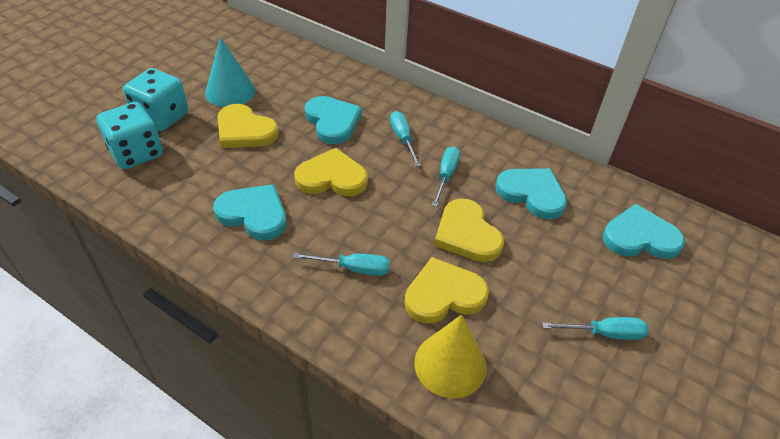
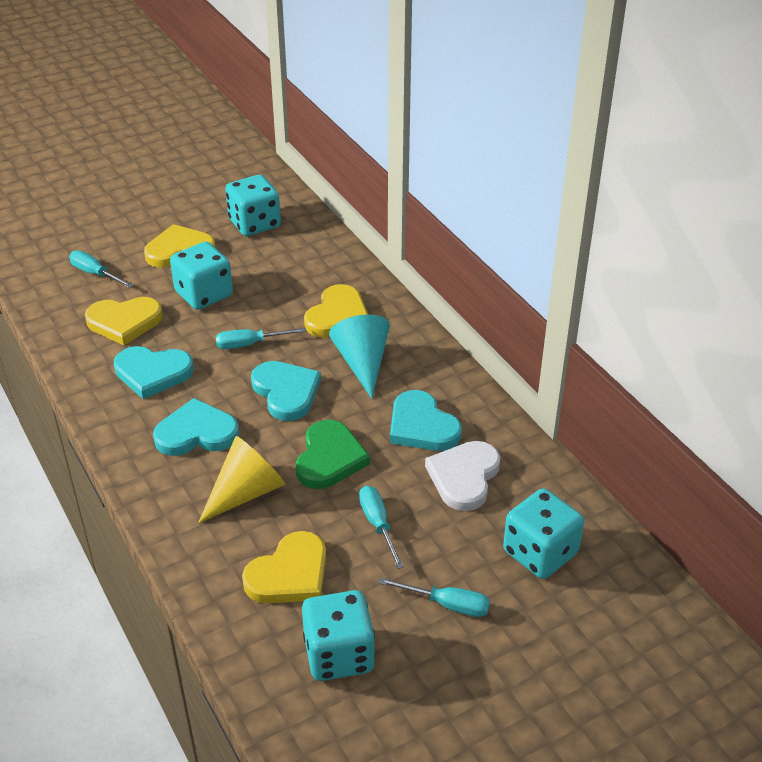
green heart: none = 0 -> [296,420,370,489] = 1
turquoise dice: [96,102,163,169] [123,68,188,131] = 2 -> [170,242,233,310] [225,175,281,236] [302,590,375,681] [503,488,584,579] = 4
white heart: none = 0 -> [425,441,500,511] = 1

